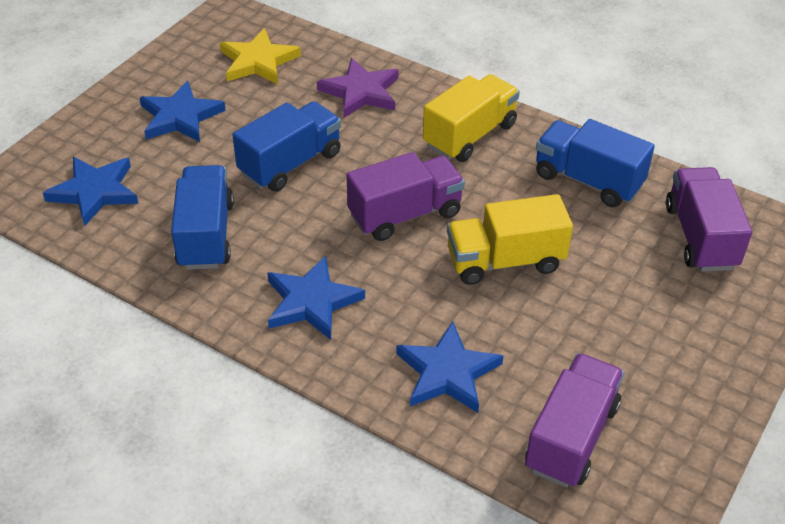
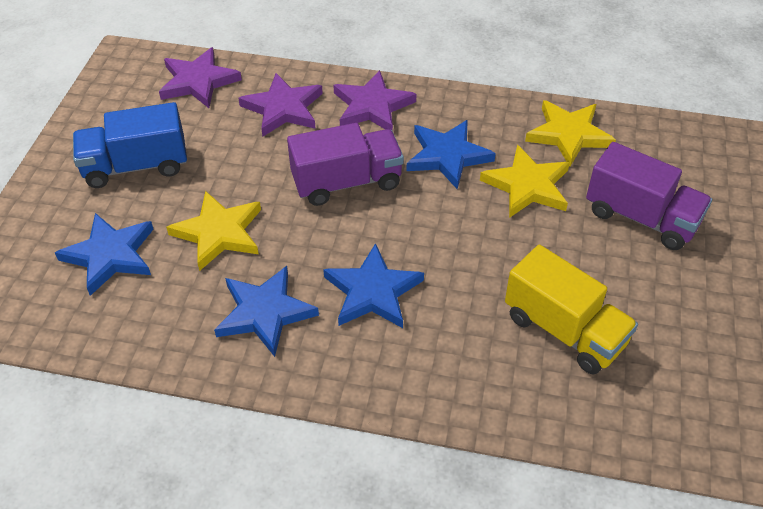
blue truck: [171,165,234,270] [232,101,341,192] [536,119,655,207] = 3 -> [73,102,187,188] = 1
purple star: [317,58,399,118] = 1 -> [159,47,242,108] [238,73,323,137] [333,70,416,131] = 3
purple truck: [347,152,465,241] [525,353,624,488] [666,167,752,272] = 3 -> [287,123,404,206] [586,142,712,250] = 2
yellow star: [220,28,301,84] = 1 -> [166,191,261,271] [480,145,570,218] [525,100,616,166] = 3
yellow truck: [423,74,520,162] [447,194,573,285] = 2 -> [505,245,638,374] = 1

